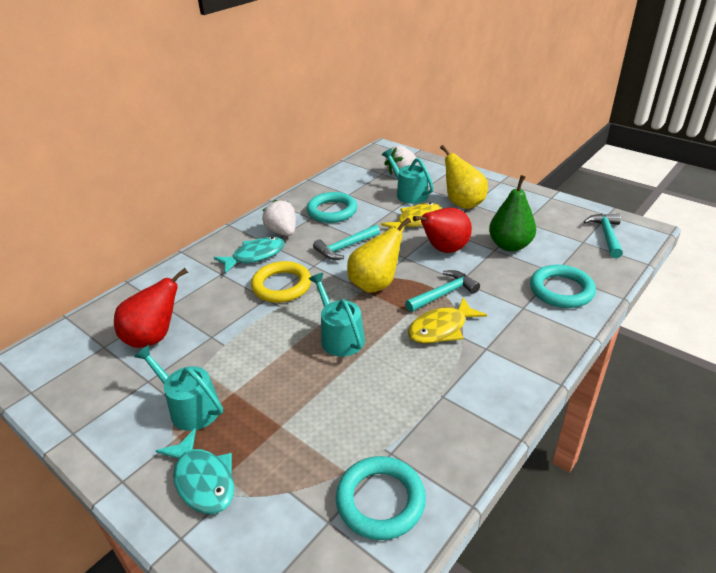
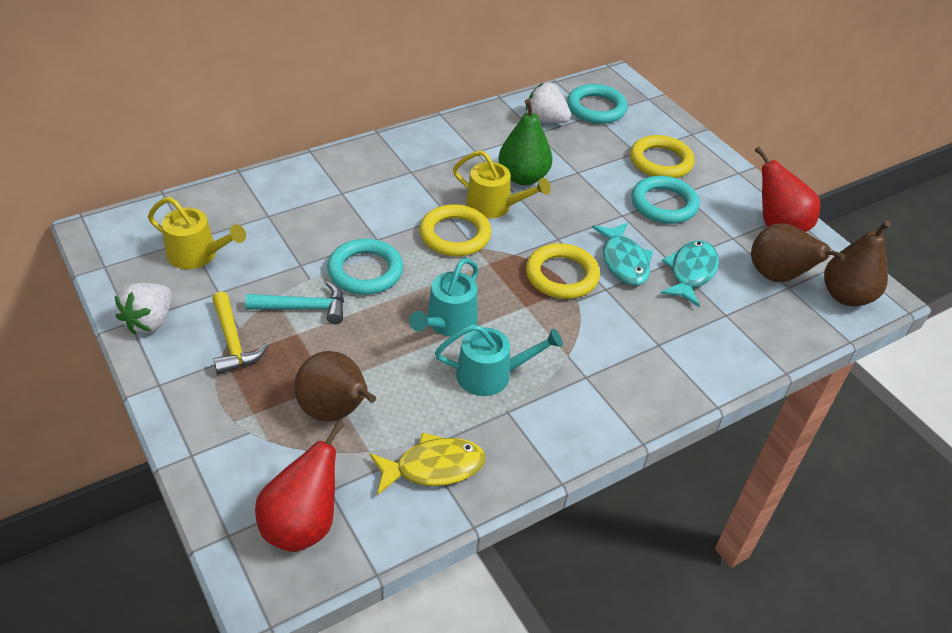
brown pear: none = 0 -> [294,351,376,422] [751,223,845,282] [824,221,891,307] = 3
turquoise hammer: [313,225,380,260] [405,270,480,312] [583,214,623,258] = 3 -> [245,282,344,324] = 1
turquoise watering can: [134,345,223,431] [309,273,365,357] [382,149,434,204] = 3 -> [409,258,479,336] [435,324,563,396] = 2
yellow fish: [381,202,442,233] [408,297,487,344] = 2 -> [369,432,486,495] = 1
yellow hammer: none = 0 -> [212,291,268,375] = 1
yellow pear: [347,218,411,293] [440,145,488,209] = 2 -> none = 0
yellow ring: [251,261,311,303] = 1 -> [419,204,491,256] [526,243,600,299] [630,135,695,178] = 3
yellow watering can: none = 0 -> [148,197,246,269] [453,150,550,219] = 2

